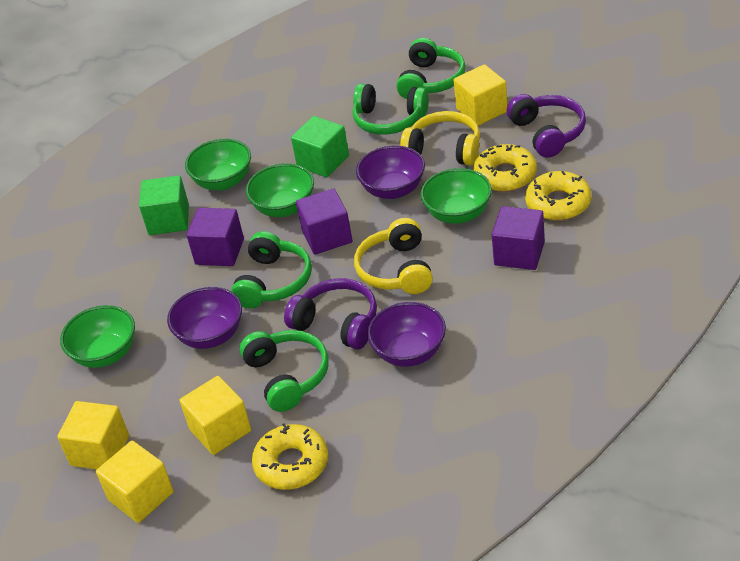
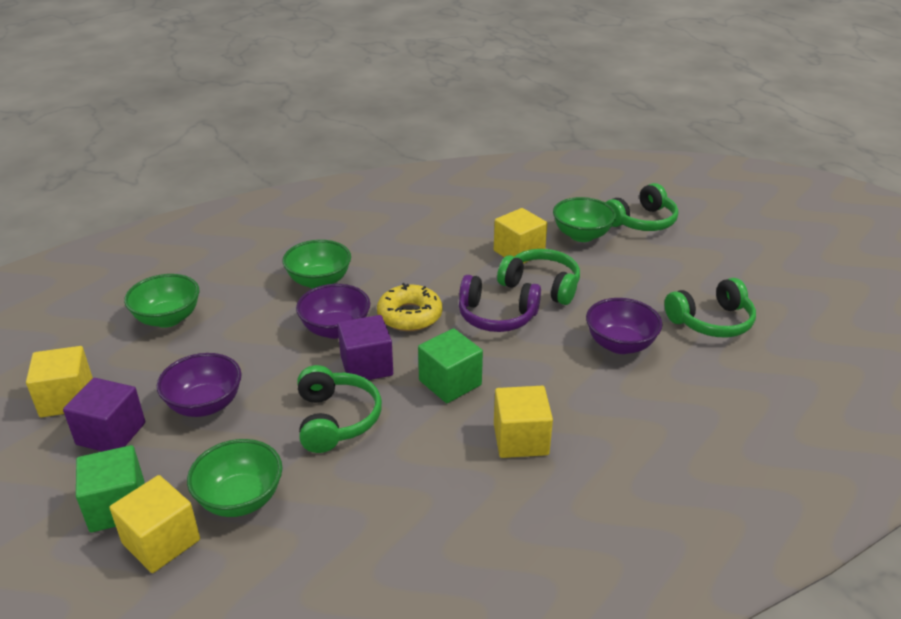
purple cube: [187,208,244,266] [296,188,352,255] [492,206,545,270] = 3 -> [63,378,145,451] [338,315,393,380] = 2
purple headphones: [284,278,377,349] [507,94,586,158] = 2 -> [459,275,541,332] = 1
yellow donut: [252,423,328,490] [473,144,537,192] [525,171,591,221] = 3 -> [377,283,442,331] = 1
yellow headphones: [354,218,433,294] [400,111,480,166] = 2 -> none = 0

